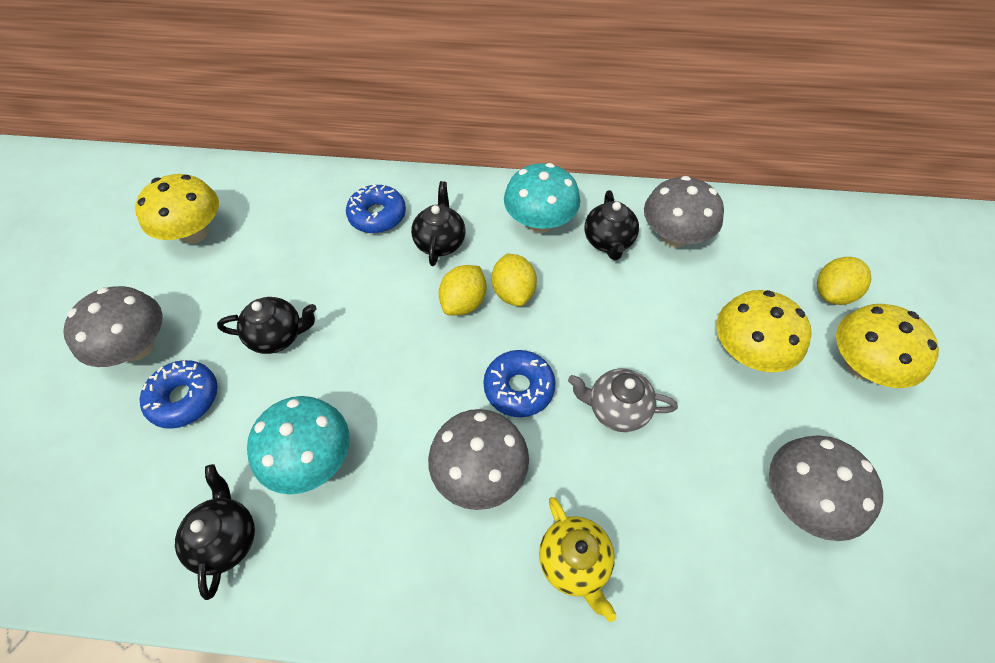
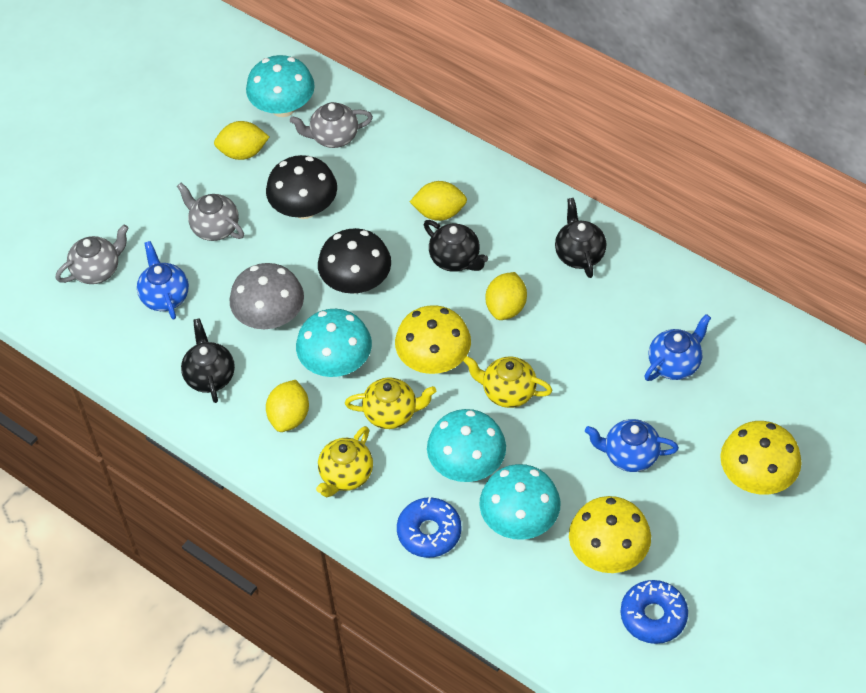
black mushroom: none = 0 -> [266,155,337,219] [318,228,391,294] = 2
black teapot: [175,464,255,600] [217,297,317,354] [411,181,465,266] [584,190,639,260] = 4 -> [181,318,235,403] [424,220,488,272] [555,198,606,278] = 3
blue donut: [140,360,217,429] [346,183,406,233] [483,350,556,417] = 3 -> [397,497,462,558] [621,580,688,644] = 2
blue teapot: none = 0 -> [137,241,189,320] [585,419,679,472] [644,314,711,381] = 3
grey mushroom: [63,286,163,367] [428,409,529,510] [644,176,724,247] [769,435,883,541] = 4 -> [230,263,304,329] = 1
grey teapot: [568,368,678,432] = 1 -> [56,224,129,284] [177,183,244,241] [290,102,373,148] = 3
turquoise mushroom: [247,396,350,494] [504,163,580,233] = 2 -> [246,55,315,117] [296,309,372,377] [427,409,506,482] [479,464,561,540] = 4
yellow lemon: [439,265,486,316] [492,254,537,306] [817,257,871,305] = 3 -> [214,121,269,160] [266,380,309,432] [410,181,467,221] [486,272,527,320] = 4
yellow teapot: [539,497,617,622] = 1 -> [316,426,373,498] [345,377,436,429] [464,356,552,408] = 3

